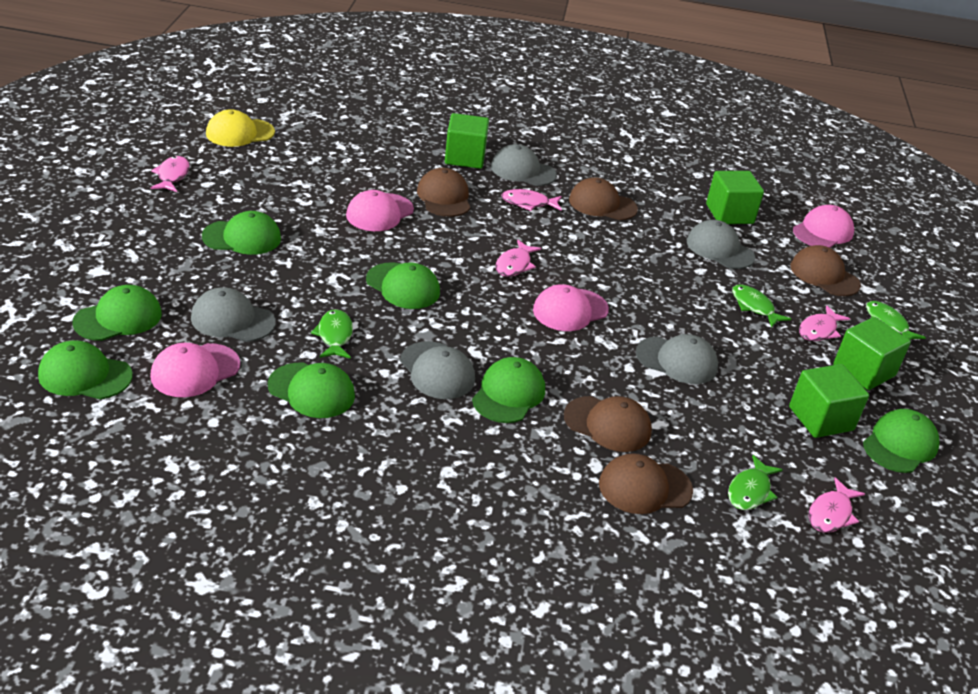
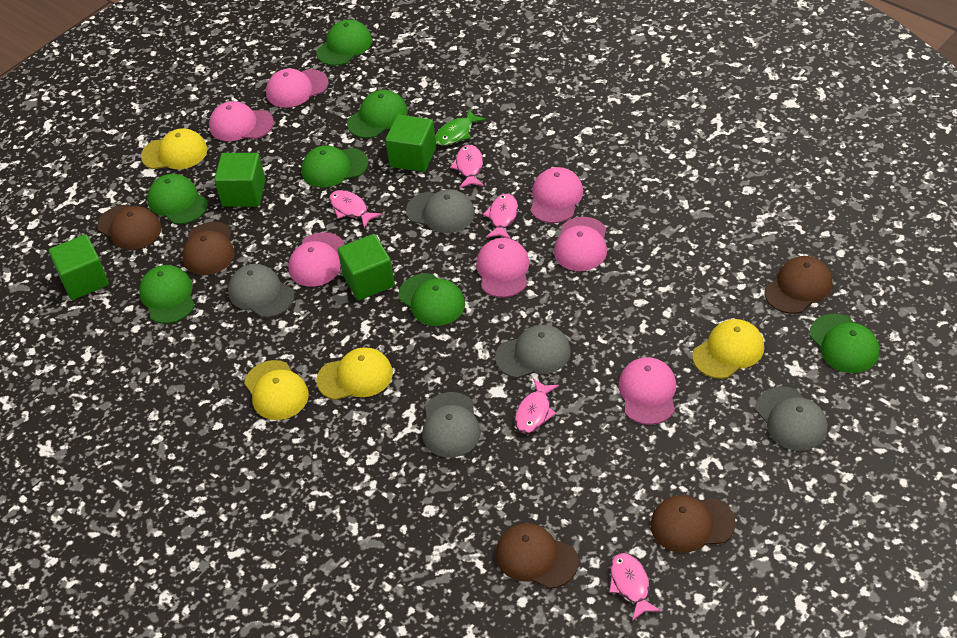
green fish: [311,309,353,359] [728,455,783,510] [732,284,791,328] [866,301,926,340] = 4 -> [435,109,486,145] = 1
pink cap: [150,343,240,397] [346,190,414,231] [533,284,609,331] [793,205,854,248] = 4 -> [209,101,274,141] [266,68,328,108] [288,232,345,287] [476,238,529,298] [530,167,583,223] [554,217,607,271] [618,357,676,425] = 7
yellow cap: [206,109,275,147] = 1 -> [141,128,207,169] [244,360,309,420] [317,347,393,400] [692,319,764,379] = 4

